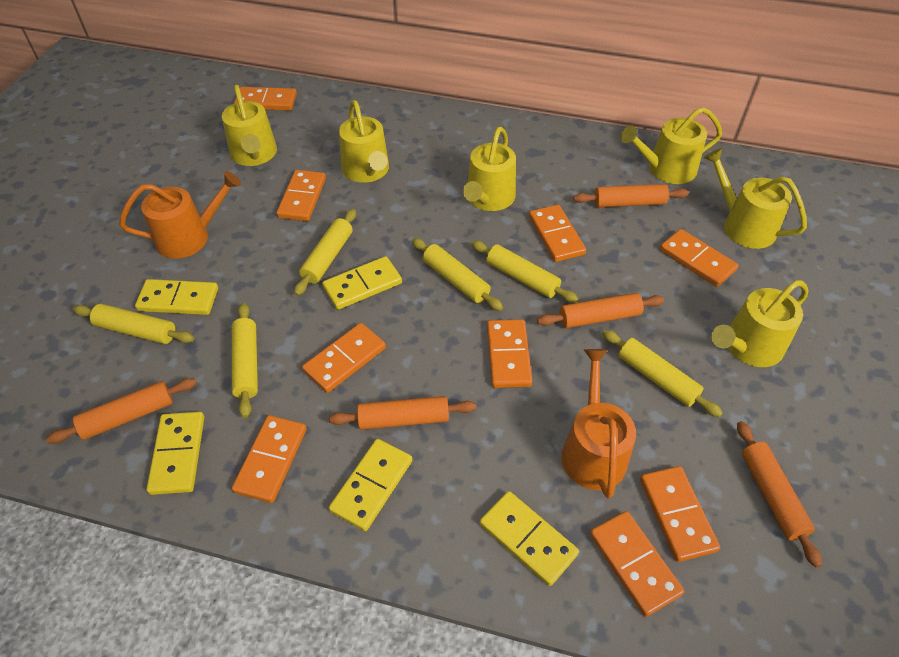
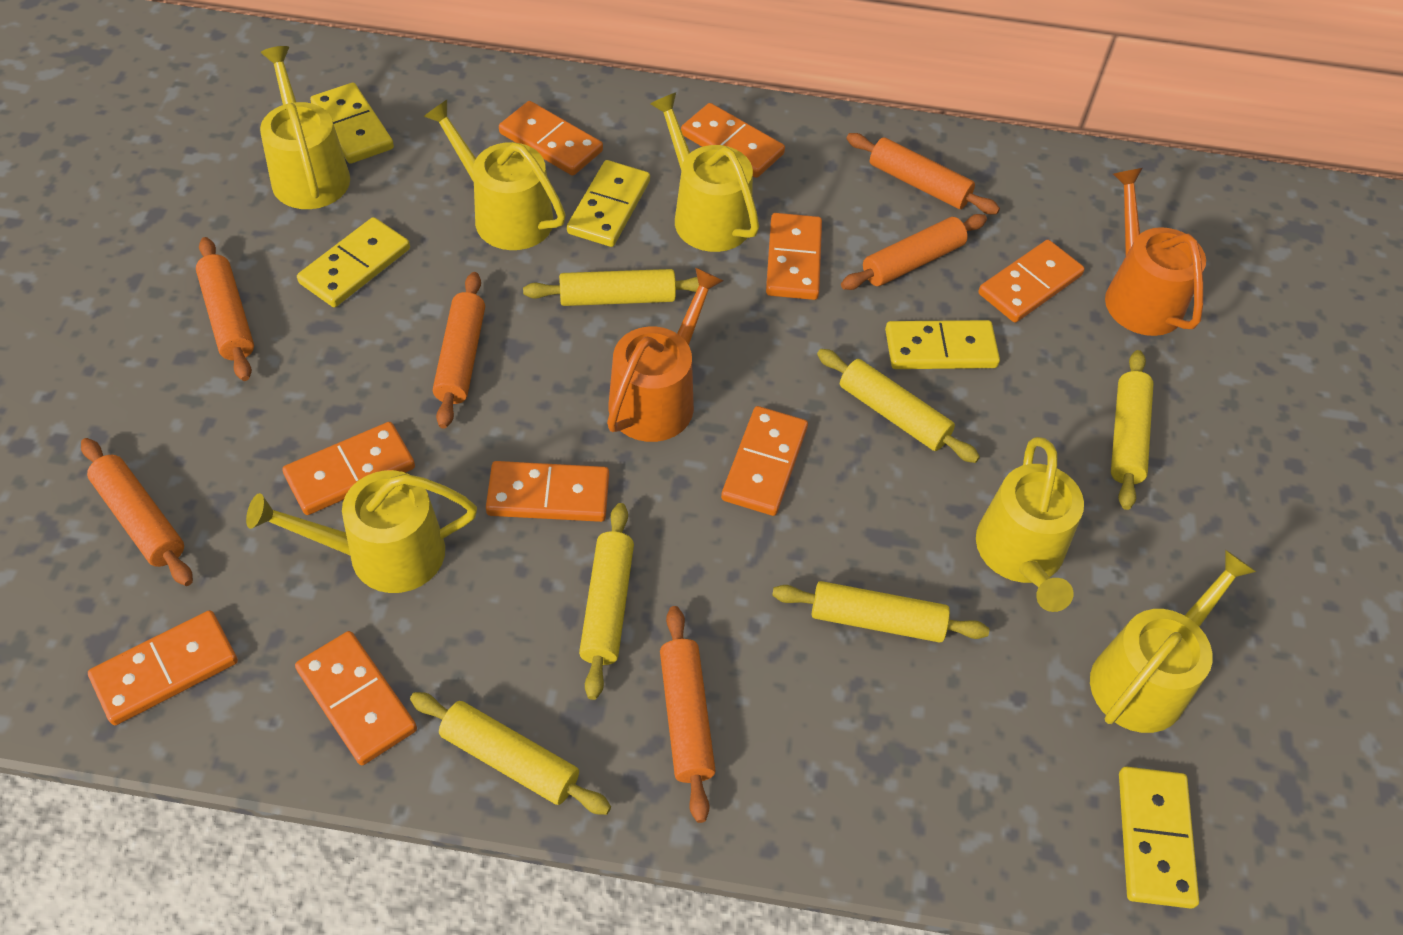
orange rolling pin: [46,378,197,444] [329,396,476,430] [537,293,664,328] [573,184,689,208] [737,421,822,568] = 5 -> [81,438,193,586] [196,237,254,381] [433,272,485,429] [660,606,716,823] [841,214,987,290] [846,133,1000,214] = 6

